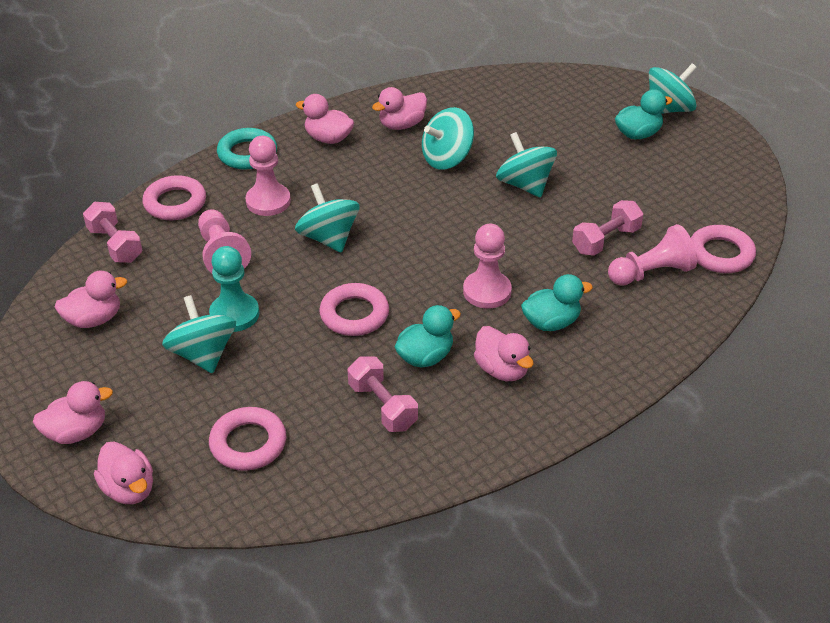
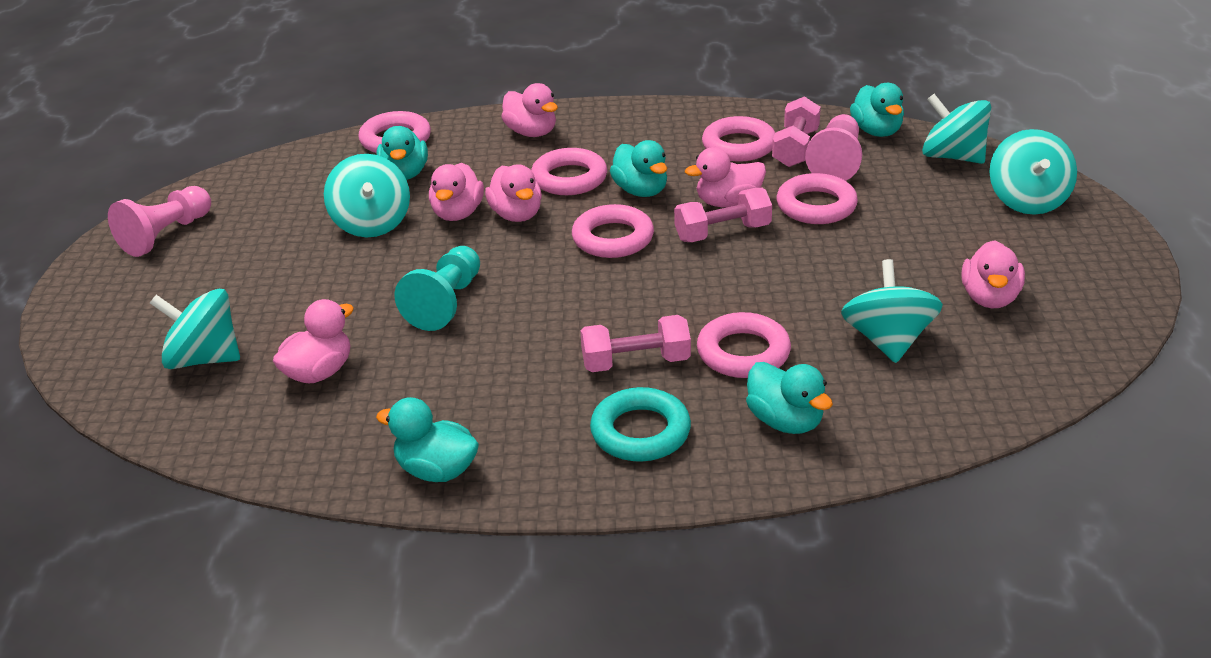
pink pawn: [198,209,251,273] [246,136,291,216] [463,224,512,308] [608,224,697,286] = 4 -> [108,186,211,257] [805,114,862,181] = 2
pink ring: [143,175,206,220] [209,407,286,471] [319,283,389,336] [691,225,756,273] = 4 -> [358,111,431,153] [531,148,607,195] [572,204,654,258] [697,312,791,378] [702,116,775,161] [776,173,858,224] = 6
turquoise duck: [395,305,461,368] [521,274,593,331] [615,89,673,139] = 3 -> [376,126,428,180] [376,397,479,482] [610,140,667,197] [746,362,833,434] [850,83,904,137] = 5

